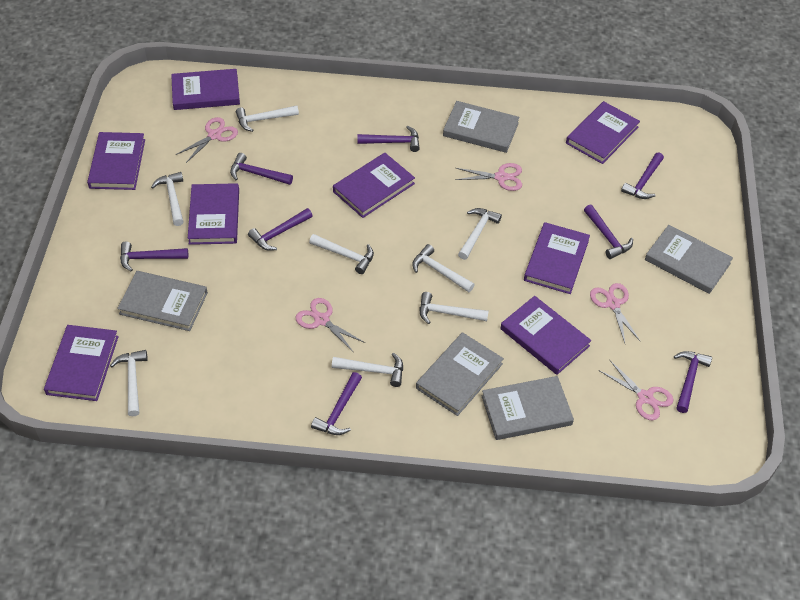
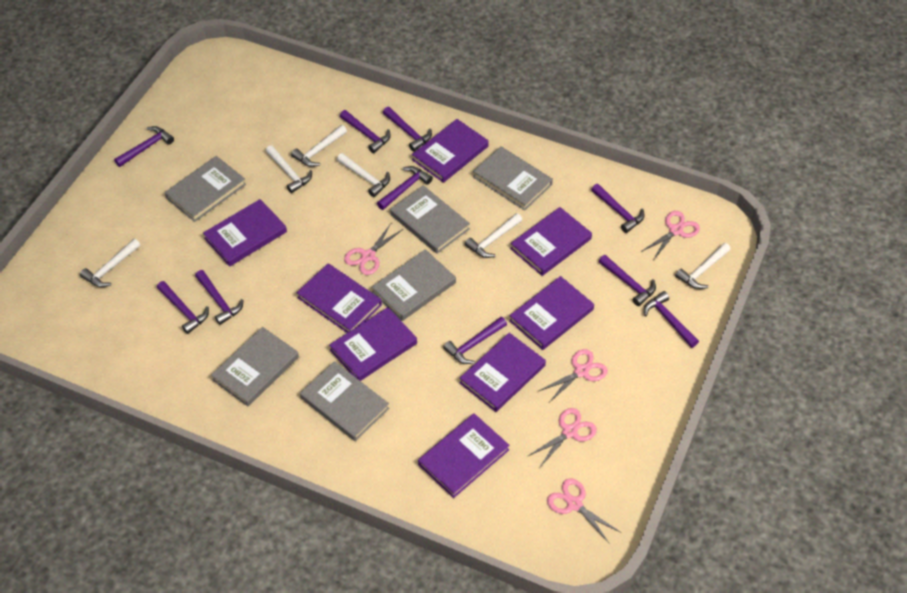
grey book: [117,271,208,331] [416,332,504,416] [443,101,520,153] [482,376,574,440] [645,225,733,294] = 5 -> [165,156,246,222] [211,327,299,406] [300,361,389,441] [371,249,456,321] [390,185,470,254] [473,146,553,211] = 6
purple hammer: [120,241,188,271] [230,153,293,185] [248,208,313,251] [311,372,362,435] [358,126,420,152] [584,204,633,259] [621,153,664,199] [674,351,712,413] = 8 -> [114,126,174,167] [157,281,209,334] [195,270,244,325] [340,110,391,153] [377,166,433,210] [383,107,432,151] [443,317,507,364] [591,184,645,233] [599,255,656,306] [644,291,699,348] = 10
white hammer: [110,350,148,417] [151,172,184,226] [236,105,299,132] [309,234,374,274] [332,353,403,387] [412,244,475,292] [420,292,489,324] [458,208,502,260] = 8 -> [80,239,141,287] [266,145,312,193] [291,125,347,167] [337,153,390,197] [465,213,522,258] [675,243,731,289] = 6

